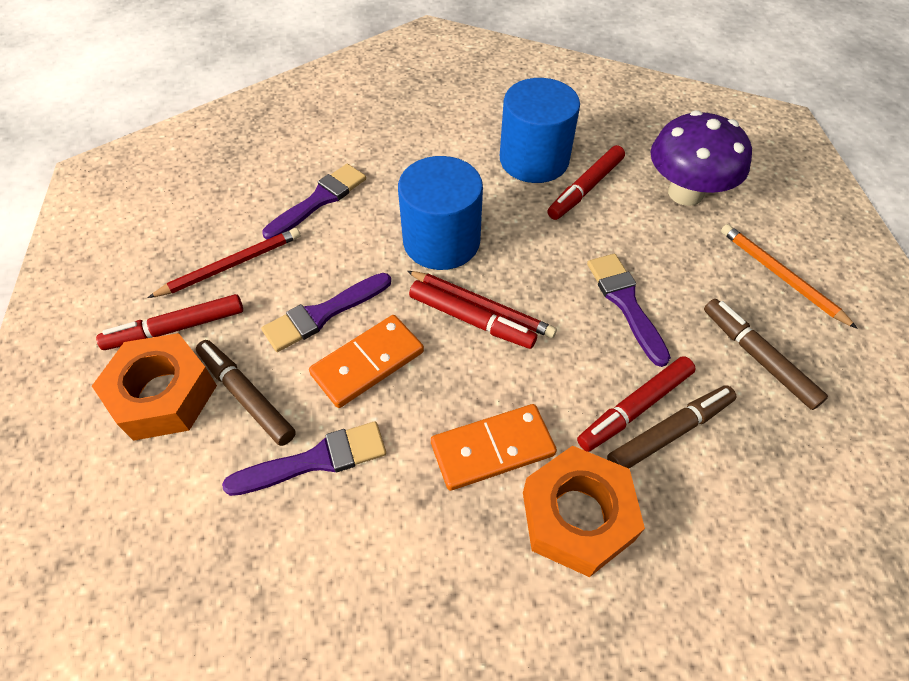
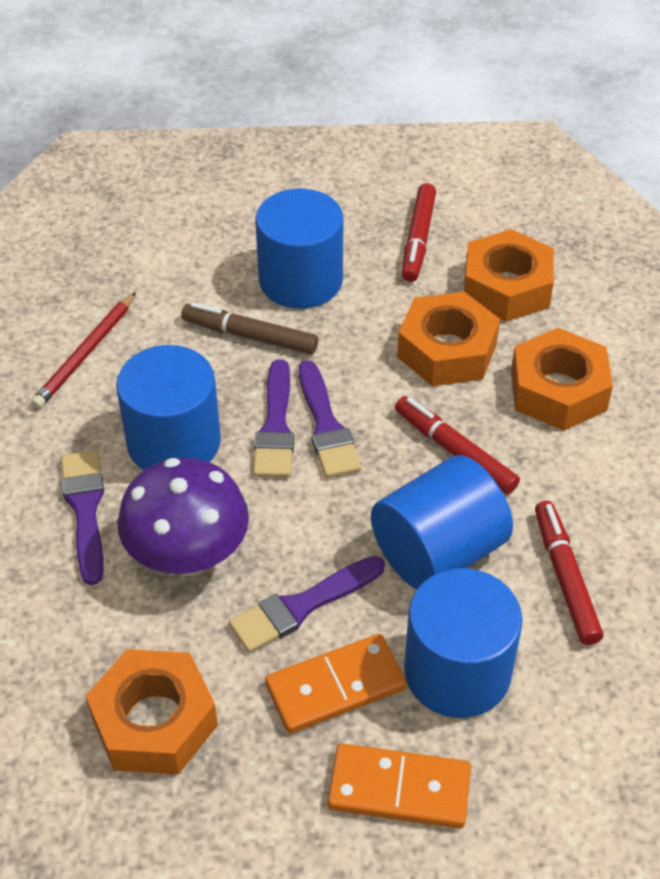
blue cylinder: [398,156,483,270] [500,78,580,183] = 2 -> [116,345,221,470] [255,189,343,309] [371,455,513,590] [404,568,523,718] = 4
brown marker: [196,340,296,446] [607,385,736,468] [704,299,828,410] = 3 -> [181,302,318,355] = 1
orange nut: [92,333,217,441] [523,446,645,577] = 2 -> [86,649,218,775] [397,292,500,386] [464,229,554,322] [511,328,613,431] = 4
orange pencil: [721,224,858,329] = 1 -> none = 0
red marker: [96,294,243,350] [409,280,537,349] [548,145,625,220] [577,356,696,452] = 4 -> [395,396,520,494] [402,183,436,282] [535,501,603,645] = 3
red pencil: [148,228,300,298] [407,271,557,338] = 2 -> [31,292,136,409] = 1

